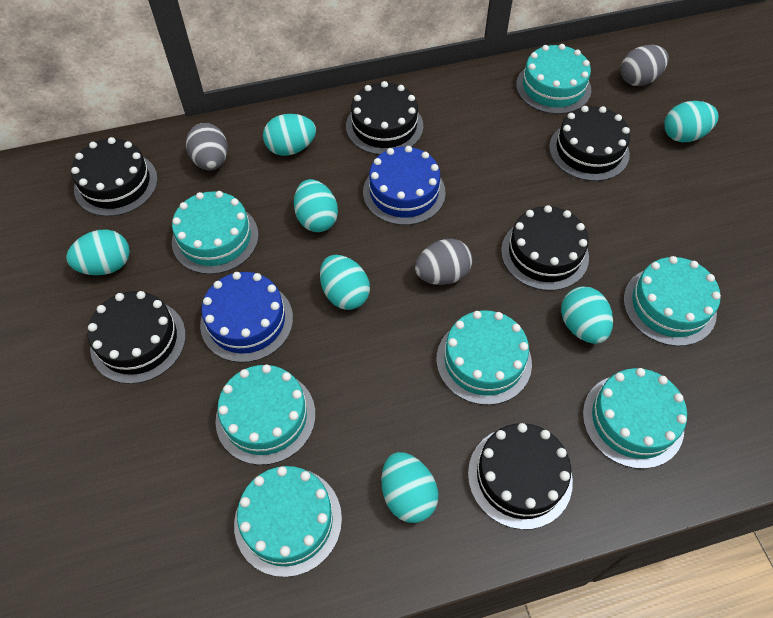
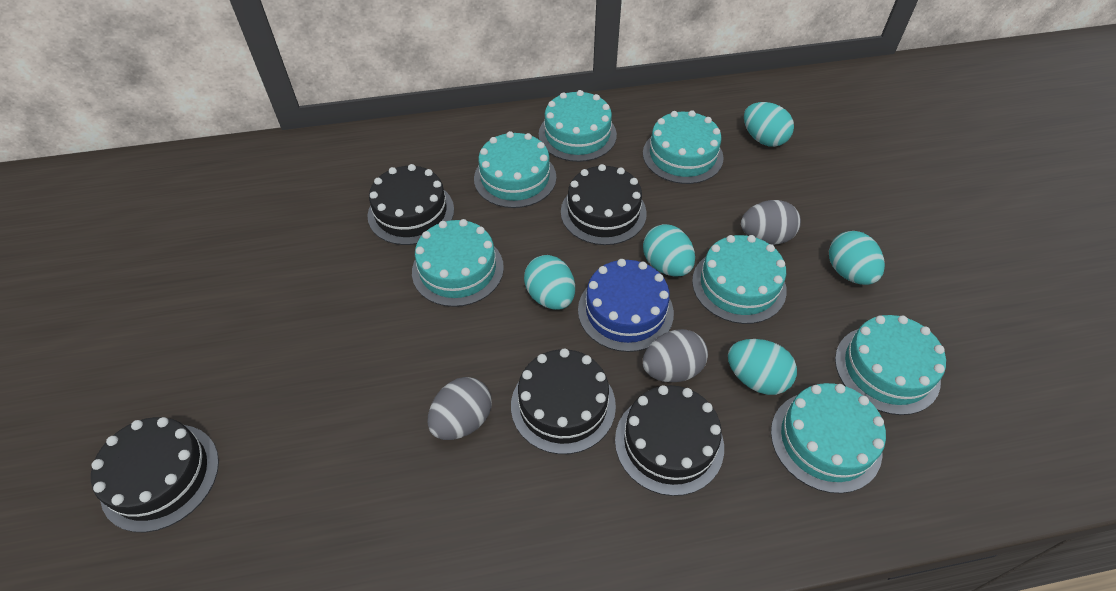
black cake: [71,137,158,216] [88,291,186,384] [346,81,423,155] [468,423,573,530] [501,205,589,291] [549,106,630,181] = 6 -> [91,417,219,532] [367,164,454,245] [511,348,616,454] [561,164,647,245] [615,385,724,496] = 5
blue cake: [200,272,293,363] [363,146,446,225] = 2 -> [578,259,674,352] = 1
turquoise egg: [66,230,130,275] [263,114,316,156] [294,179,338,232] [320,255,370,310] [381,452,438,523] [561,287,613,344] [664,101,718,142] = 7 -> [524,255,575,310] [643,224,695,277] [728,339,797,395] [744,102,794,147] [829,231,885,285] = 5

